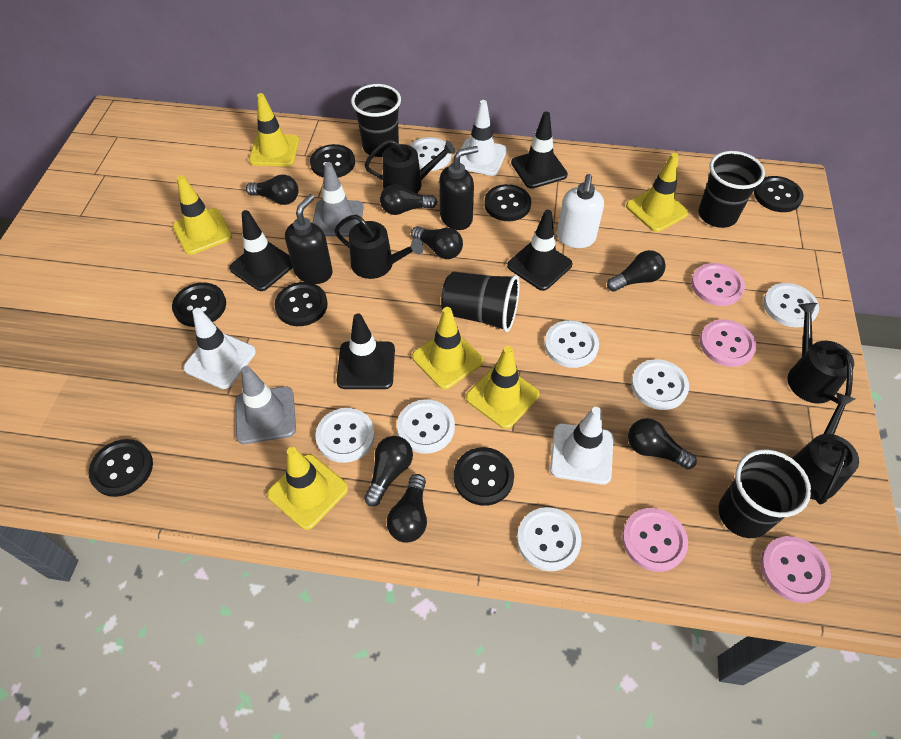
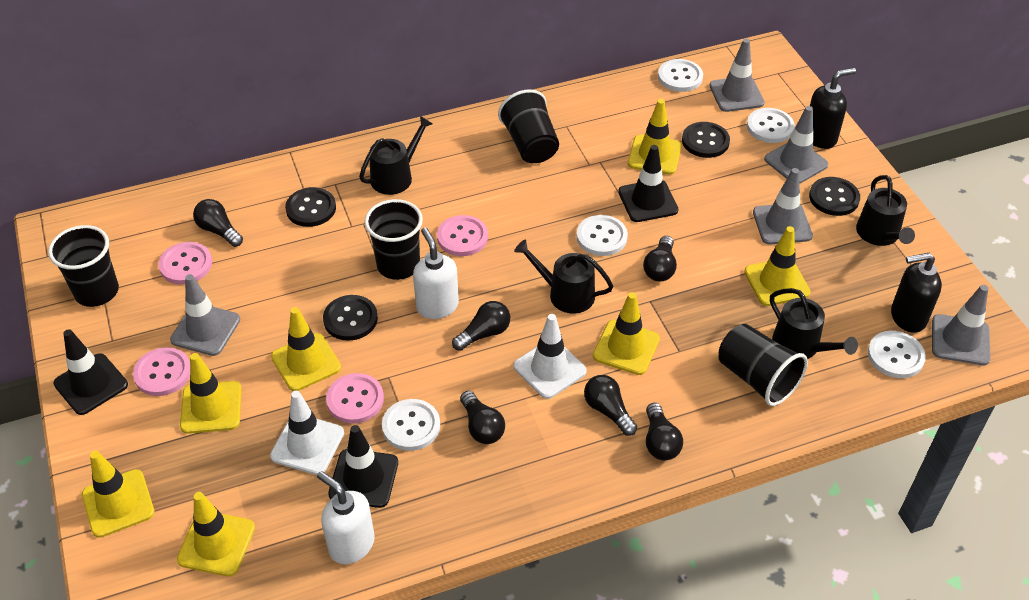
black button: [88,439,153,497] [172,283,226,327] [275,282,328,326] [310,144,355,178] [454,447,514,506] [484,184,531,221] [754,176,804,212] = 7 -> [285,187,336,227] [323,295,378,341] [682,122,730,158] [809,177,860,216] = 4
black light bulb: [246,174,299,205] [364,436,413,506] [380,184,437,215] [387,474,427,543] [411,226,463,259] [607,250,666,292] [628,418,697,469] = 7 -> [193,199,243,247] [452,301,510,351] [460,391,505,444] [584,375,637,436] [643,236,677,281] [646,403,683,460] = 6
black traffic cone: [229,210,293,291] [337,314,395,389] [507,210,572,291] [511,112,568,189] = 4 -> [53,329,128,415] [328,425,398,508] [618,145,679,222] = 3
grey traffic cone: [235,366,296,444] [312,162,364,237] = 2 -> [170,274,240,356] [709,39,765,112] [753,168,813,245] [764,106,828,183] [932,285,991,365] = 5
white button: [315,408,375,463] [397,399,455,454] [410,137,451,171] [517,507,582,571] [544,320,599,368] [631,359,689,410] [763,283,819,327] = 7 -> [382,399,440,451] [577,215,628,256] [658,59,703,92] [747,108,795,143] [868,331,926,378] = 5
white soap dispenser: [557,174,604,248] = 1 -> [317,471,375,564] [413,227,459,319] = 2
white traffic cone: [183,308,256,389] [460,100,507,176] [550,407,613,485] = 3 -> [270,391,344,475] [514,314,587,399] = 2
yellow traffic cone: [173,175,232,255] [249,93,299,167] [267,447,348,530] [412,307,483,389] [466,346,539,429] [626,153,689,232] = 6 -> [82,451,155,538] [177,492,255,576] [180,353,242,434] [271,307,341,391] [593,292,660,375] [628,99,682,175] [744,226,811,306] = 7

